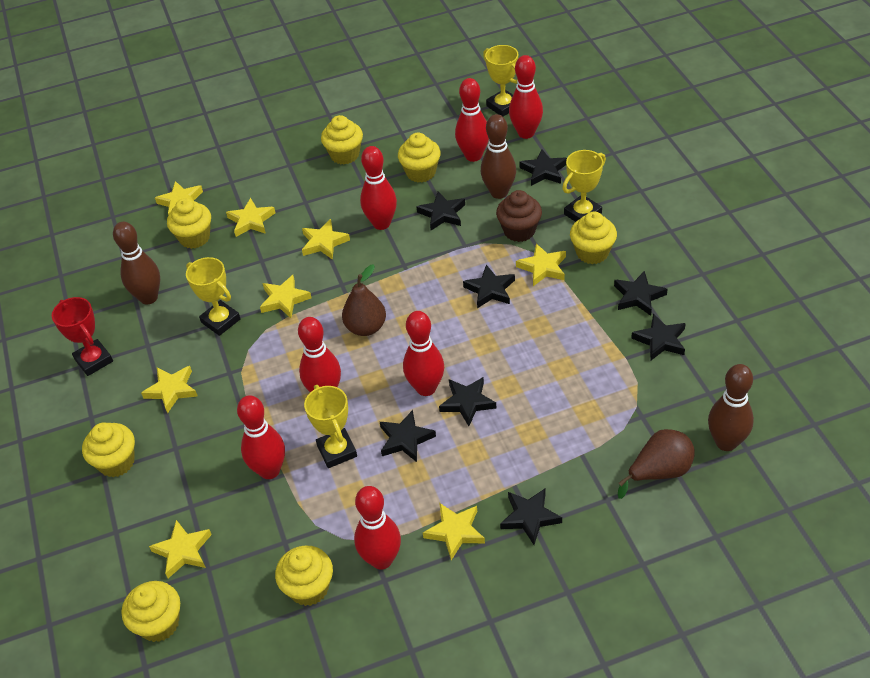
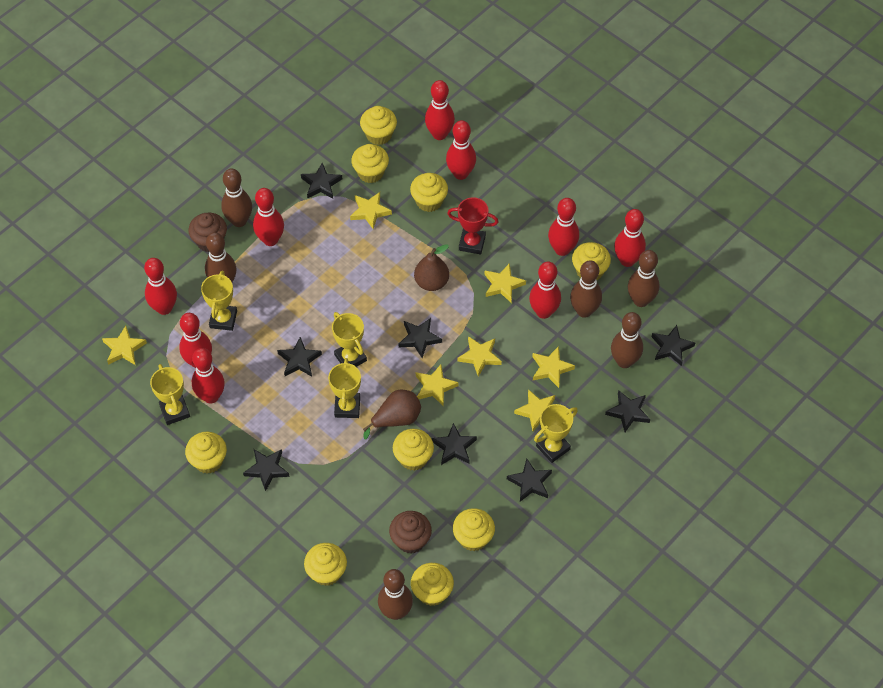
brown bowling pin: [113,222,160,304] [481,114,516,199] [708,364,754,451] = 3 -> [205,232,237,282] [221,169,252,227] [378,569,413,620] [570,260,602,318] [611,312,643,368] [628,250,660,307] = 6
brown cupcake: [496,190,542,242] = 1 -> [189,213,227,252] [389,511,432,553] = 2
red bowling pin: [237,395,285,479] [298,317,341,392] [354,486,401,570] [360,146,397,230] [403,311,444,396] [455,78,489,162] [509,55,543,139] = 7 -> [144,258,177,315] [179,313,212,368] [192,348,225,403] [253,188,284,246] [425,80,455,140] [446,120,476,180] [529,262,561,319] [548,198,579,256] [614,209,646,267] = 9
yellow cupcake: [82,423,135,477] [122,581,180,642] [167,198,211,249] [275,545,333,606] [321,115,363,165] [398,133,441,182] [570,212,617,264] = 7 -> [185,432,227,474] [304,543,347,586] [351,144,389,183] [360,106,397,145] [393,429,434,471] [410,173,448,212] [411,563,454,606] [453,508,495,551] [572,242,611,280] = 9
yellow star: [141,366,198,414] [149,520,212,578] [155,181,203,215] [226,198,275,237] [260,275,312,318] [302,219,350,260] [423,503,485,560] [516,243,566,286] = 8 -> [102,326,147,365] [350,192,392,230] [416,365,459,406] [458,336,502,377] [484,263,526,302] [514,389,555,431] [532,346,575,388] = 7
yellow trophy: [186,257,241,336] [304,385,357,468] [483,45,518,117] [562,150,606,222] = 4 -> [150,364,190,425] [201,271,237,331] [328,358,361,418] [332,312,367,367] [534,404,578,463] = 5

